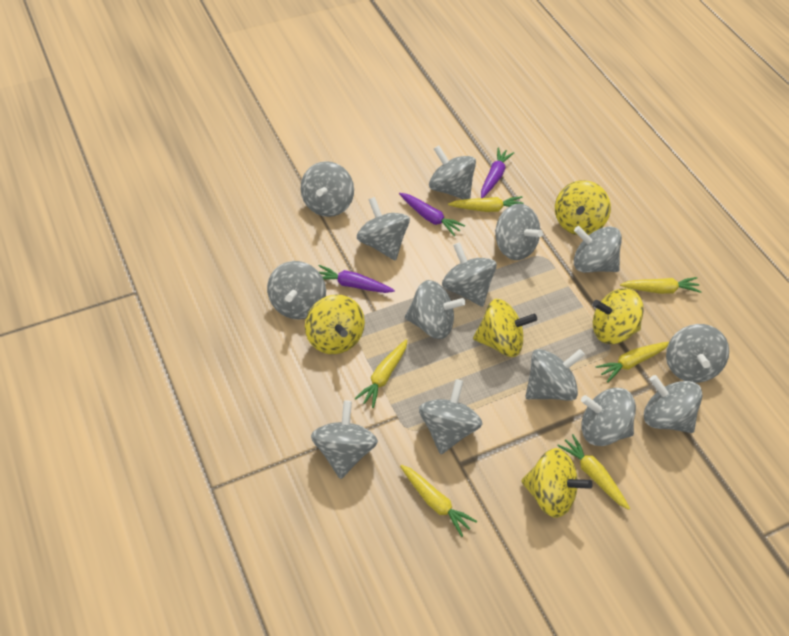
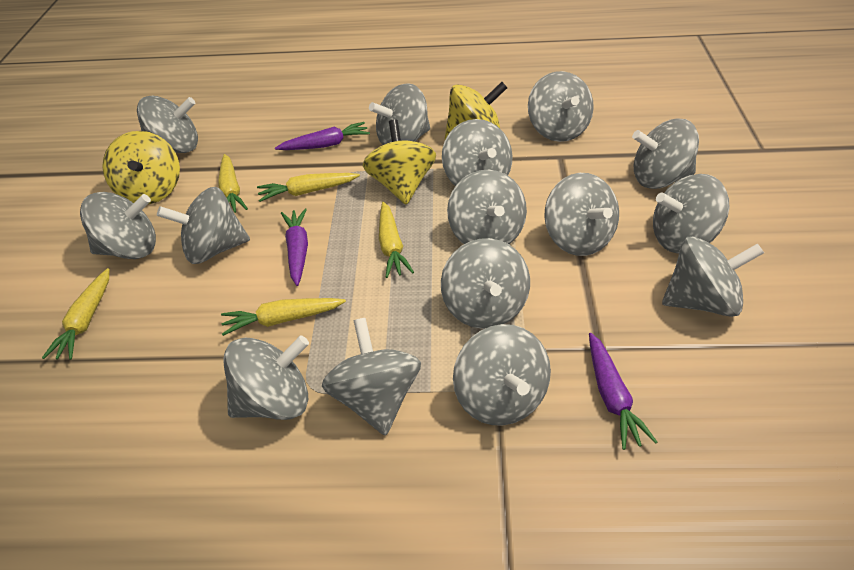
grey spinning top: [267,261,326,320] [301,161,354,217] [311,400,378,479] [357,197,410,261] [405,280,465,339] [419,379,482,454] [429,146,476,200] [442,242,497,307] [495,204,543,260] [525,349,585,401] [574,226,622,273] [581,388,636,446] [644,375,703,433] [666,324,729,383] = 14 -> [80,192,156,259] [137,96,198,153] [157,187,250,264] [223,335,309,420] [322,318,421,436] [369,83,430,145] [441,238,530,329] [442,119,513,186] [447,170,527,244] [453,324,551,425] [528,71,594,142] [544,173,619,256] [632,119,699,189] [653,174,730,253] [662,236,764,317] = 15
yellow carrot: [355,339,407,408] [400,465,477,537] [448,196,523,212] [557,434,630,510] [596,342,669,382] [620,277,702,294] = 6 -> [42,268,109,360] [218,154,248,213] [221,298,346,336] [257,173,360,202] [379,202,414,278] = 5
yellow spinning top: [305,294,365,354] [473,299,537,357] [521,448,593,518] [555,180,611,235] [593,288,644,344] = 5 -> [102,131,180,204] [363,119,436,205] [445,82,507,140] = 3

